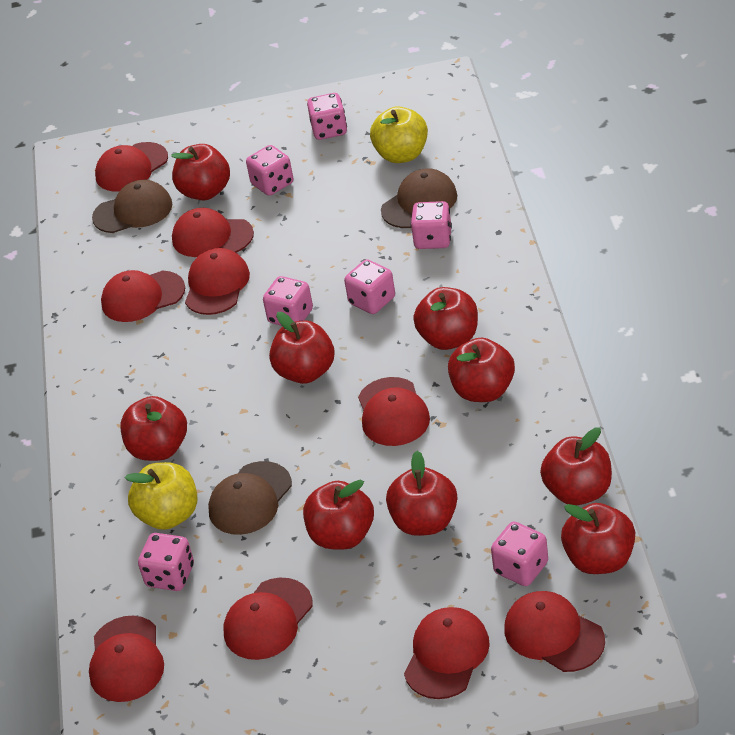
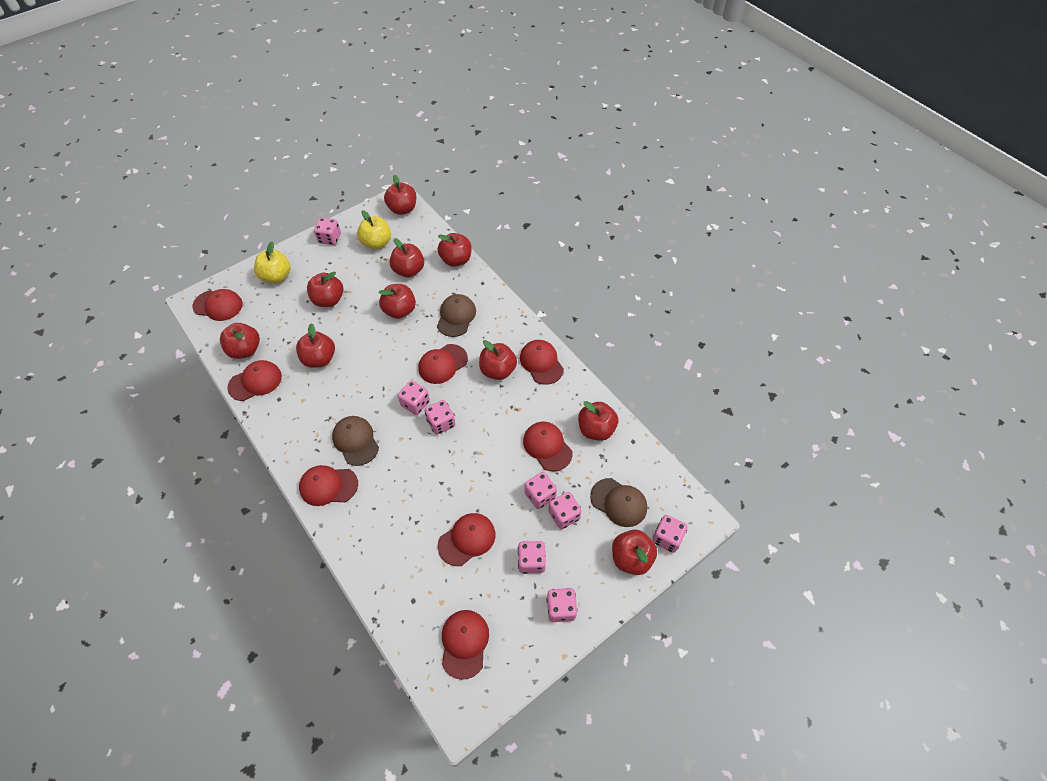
pink dice: [138,533,194,591] [246,145,293,196] [263,276,313,326] [307,93,347,140] [344,259,395,314] [411,201,452,249] [491,522,548,586] = 7 -> [314,218,341,245] [398,380,430,415] [425,400,455,435] [518,541,546,574] [524,472,557,509] [547,588,578,622] [548,492,582,529] [652,515,687,553] = 8
red apple: [120,396,187,461] [171,144,230,200] [269,312,335,384] [303,480,374,550] [386,451,457,536] [413,287,478,350] [448,338,515,402] [540,427,612,506] [561,503,635,574] = 9 -> [220,323,260,359] [296,323,335,368] [307,272,343,307] [378,284,416,319] [384,175,416,215] [389,238,424,277] [438,233,472,267] [479,340,517,380] [578,401,618,441] [612,530,657,575] = 10
red cap: [89,616,164,702] [95,142,168,192] [101,270,185,322] [172,208,254,257] [185,248,250,315] [223,578,313,660] [358,377,430,446] [404,607,490,699] [504,591,605,672] = 9 -> [192,289,243,321] [227,360,282,401] [299,465,358,506] [418,344,468,384] [438,513,495,566] [442,610,489,680] [520,340,564,385] [523,422,572,471] = 8

